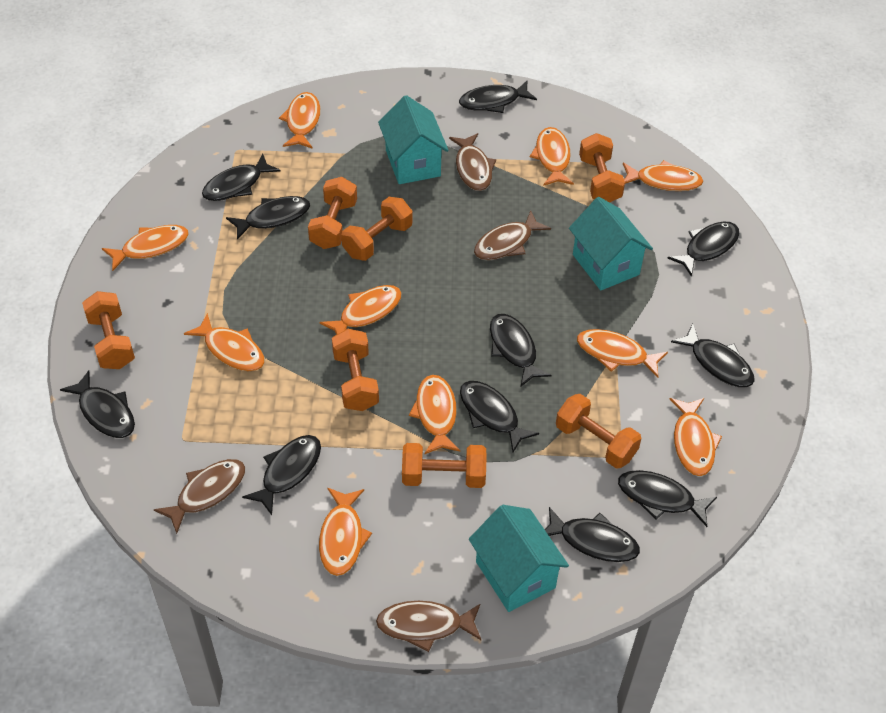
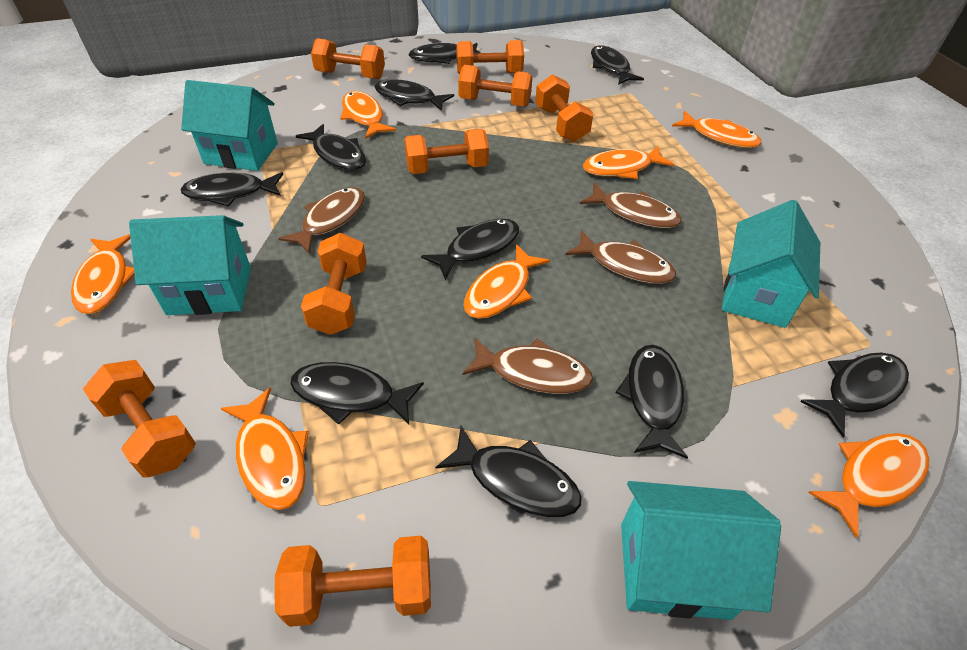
black fish: [60,371,135,438] [202,154,280,201] [226,196,310,240] [242,435,321,515] [459,81,537,113] [460,381,539,452] [490,314,552,386] [545,507,640,562] [618,470,717,527] [667,221,739,277] [671,324,755,387] = 11 -> [180,172,283,206] [290,362,424,425] [296,124,366,170] [374,79,454,111] [409,43,480,64] [421,219,519,280] [436,426,582,517] [591,46,644,85] [616,345,688,459] [800,353,909,437] = 10
orange dumbbell: [82,291,135,369] [308,177,357,249] [332,329,379,411] [342,197,412,261] [402,443,487,488] [556,394,642,469] [579,133,625,202] = 7 -> [83,360,196,478] [275,536,431,627] [301,233,367,335] [311,38,385,79] [404,129,489,174] [456,40,524,74] [458,65,533,107] [535,74,594,142] = 8
orange fish: [102,225,189,271] [184,313,265,371] [279,92,320,149] [319,285,402,335] [319,488,372,576] [409,375,460,455] [530,127,574,186] [577,329,668,378] [623,160,703,191] [670,398,722,476] = 10 -> [71,234,135,314] [221,388,309,510] [340,91,396,139] [464,244,550,319] [583,146,674,179] [672,111,762,148] [808,433,929,538] = 7
turquoise house: [378,95,449,184] [469,505,569,612] [569,197,653,290] = 3 -> [129,215,251,315] [181,80,278,171] [621,481,781,620] [722,200,820,328] = 4

